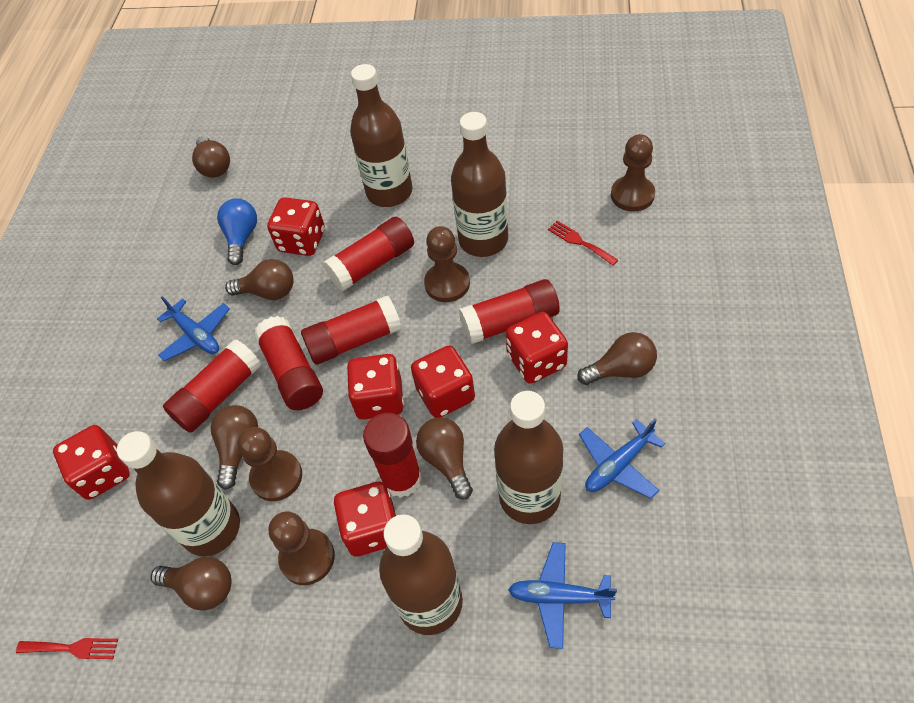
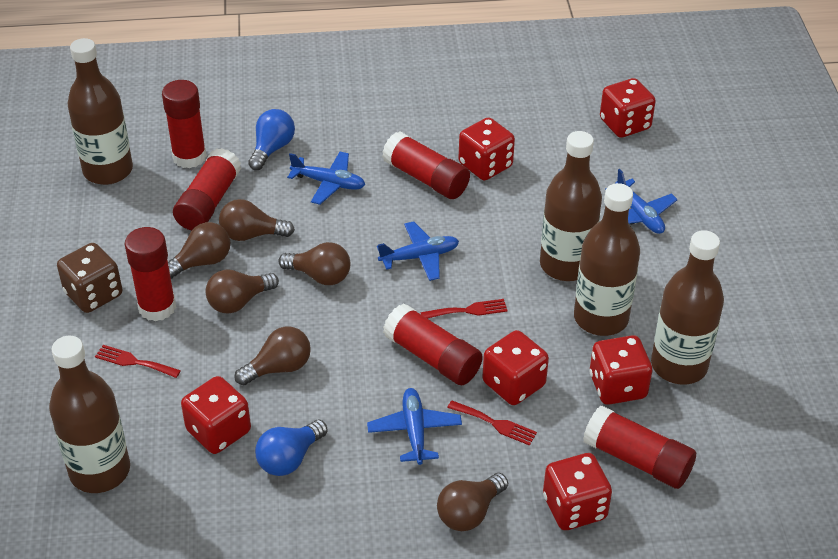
blue light bulb: [217,198,257,265] = 1 -> [248,109,295,170] [255,420,327,476] = 2
blue plane: [157,296,230,361] [508,542,617,649] [579,419,665,499] = 3 -> [287,152,365,205] [367,388,462,465] [377,221,459,281] [605,169,678,234] = 4
brown dice: none = 0 -> [57,243,122,313] = 1
brown pawn: [238,427,302,501] [269,511,335,585] [424,226,470,302] [611,134,655,212] = 4 -> none = 0
red fork: [16,638,118,659] [548,221,618,266] = 2 -> [95,345,181,378] [420,299,508,318] [447,400,537,446] = 3

